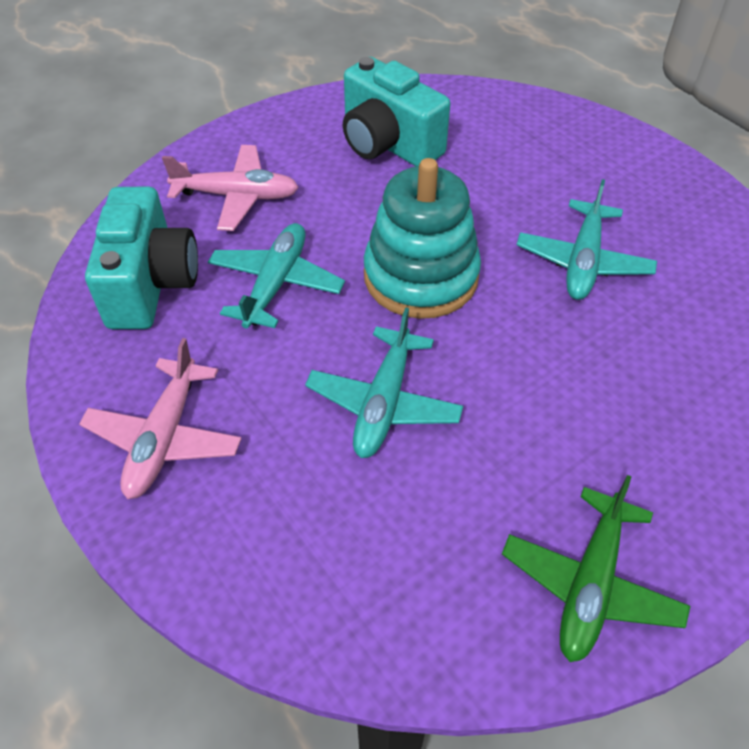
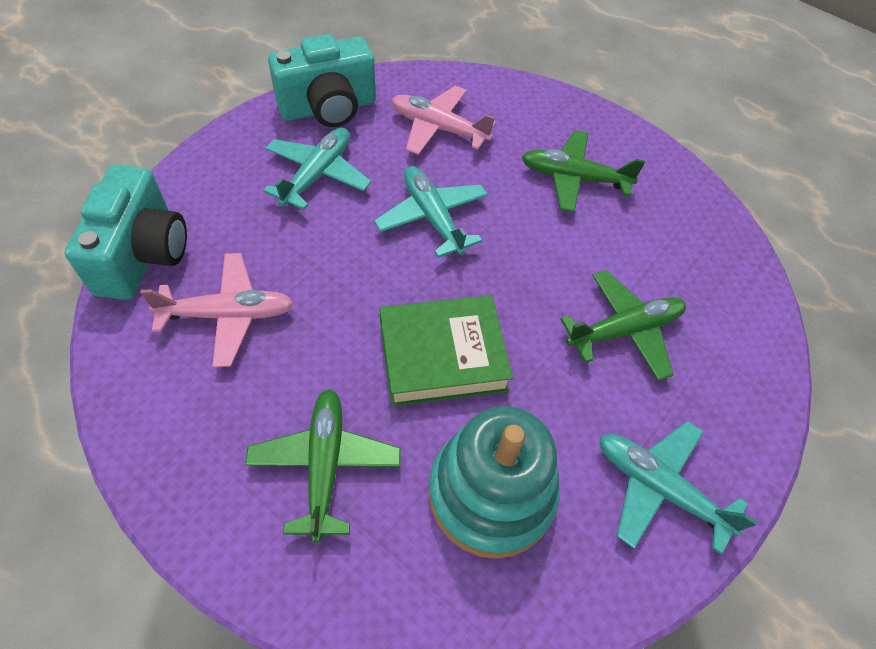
green book: none = 0 -> [380,295,513,407] = 1
green plane: [502,475,690,662] = 1 -> [245,389,401,543] [522,130,645,212] [560,270,686,381] = 3

